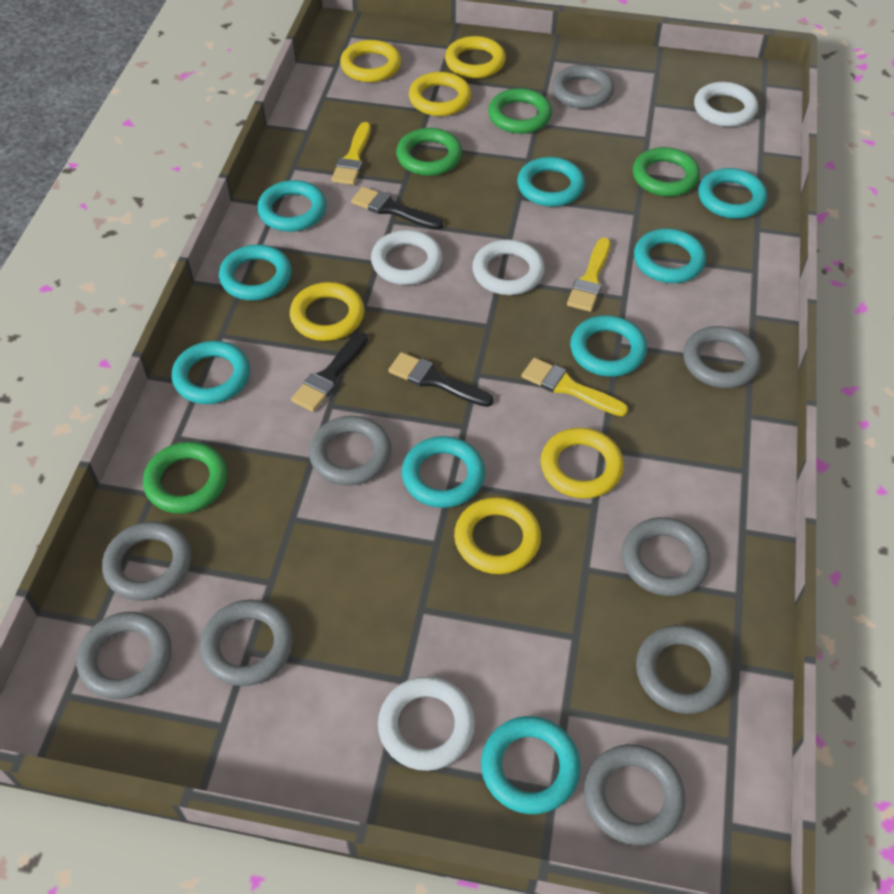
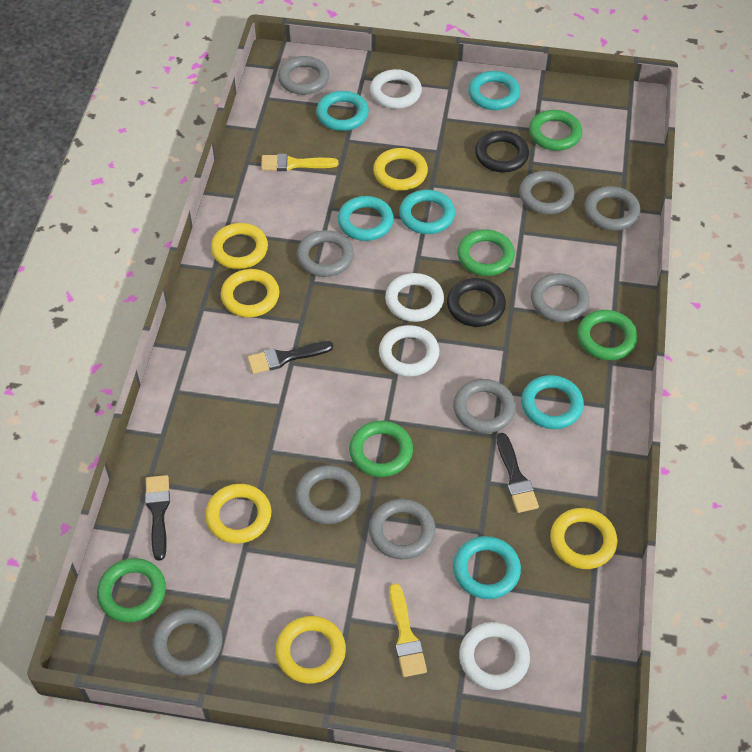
black ring: none = 0 -> [447,278,506,327] [475,131,529,172] = 2
green ring: [143,442,227,514] [396,128,462,176] [488,88,552,134] [633,147,700,197] = 4 -> [97,558,166,622] [349,421,413,477] [457,229,515,276] [529,110,582,151] [577,310,638,360] = 5
turquoise ring: [172,341,250,404] [219,245,292,301] [257,180,327,232] [402,436,485,508] [481,716,581,814] [517,157,585,207] [570,315,647,377] [634,228,706,283] [698,168,767,219] = 9 -> [316,91,369,131] [338,196,394,241] [399,190,455,234] [453,536,521,599] [468,71,520,110] [521,375,584,429] = 6
yellow brush: [331,122,371,185] [521,358,628,416] [567,238,611,312] = 3 -> [261,154,338,171] [389,584,427,677] = 2

